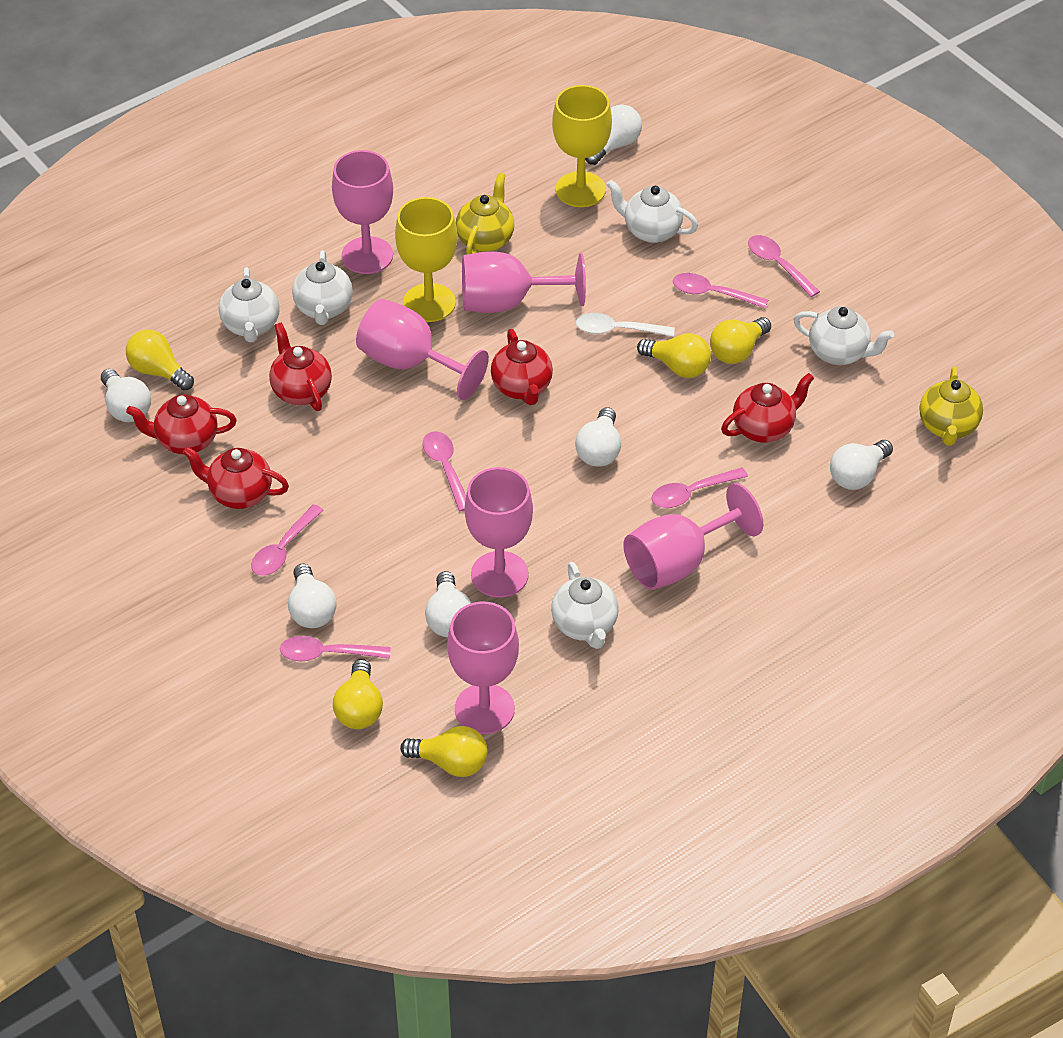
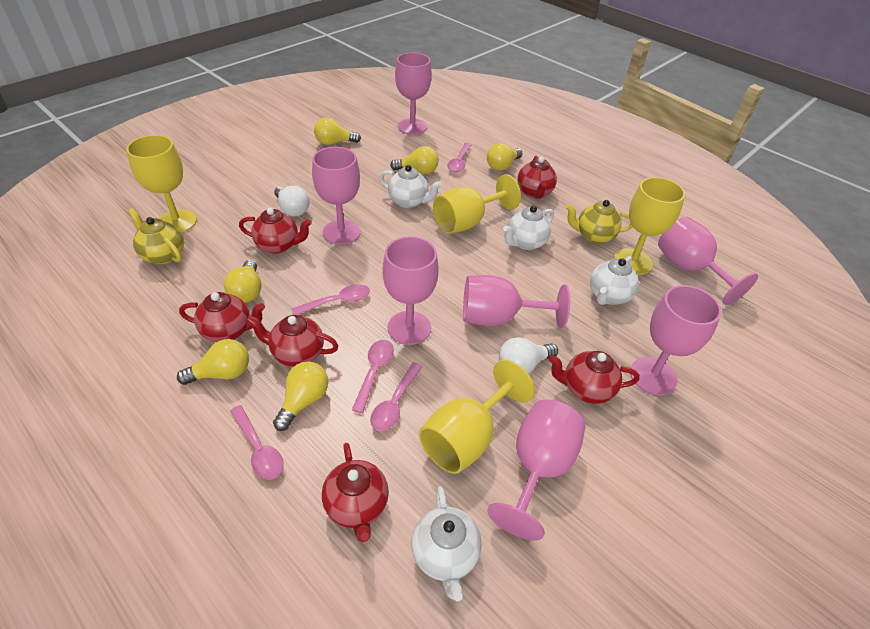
pink goblet: [332,150,393,274] [356,299,489,400] [447,602,519,734] [462,251,586,313] [464,467,533,598] [623,483,763,590] = 6 -> [312,147,360,245] [382,236,439,345] [395,53,432,135] [463,275,570,328] [487,400,585,541] [630,285,721,395] [658,217,758,305] = 7
pink spoon: [251,504,324,576] [280,636,391,661] [423,431,466,512] [651,467,748,508] [673,273,768,308] [748,235,820,297] = 6 -> [230,405,284,480] [292,284,370,315] [352,340,394,413] [370,362,423,431] [447,143,472,172] = 5
red teapot: [126,394,237,454] [183,447,289,509] [269,322,332,411] [491,329,553,405] [721,373,814,443] = 5 -> [179,292,265,342] [239,208,312,254] [246,315,338,367] [322,443,389,542] [517,156,557,199] [549,351,640,404] = 6
white light bulb: [101,369,151,422] [288,564,337,628] [425,571,471,637] [575,407,621,467] [585,105,642,165] [830,440,893,490] = 6 -> [274,186,310,216] [499,337,558,374] = 2
white spoon: [576,313,675,337] = 1 -> none = 0
white teapot: [219,267,280,343] [292,250,353,325] [551,562,619,649] [607,180,698,243] [793,306,894,365] = 5 -> [379,165,442,208] [412,486,482,601] [503,206,554,250] [590,256,639,305] = 4
yellow goblet: [395,197,458,322] [552,85,612,207] = 2 -> [126,135,197,233] [419,360,535,474] [433,174,521,234] [614,177,685,275] = 4
yellow light bulb: [126,330,194,391] [333,659,383,729] [400,726,487,777] [637,333,711,378] [710,317,771,364] = 5 -> [177,339,249,385] [224,260,262,303] [273,361,328,431] [314,118,361,145] [390,146,439,174] [487,143,523,171] = 6

